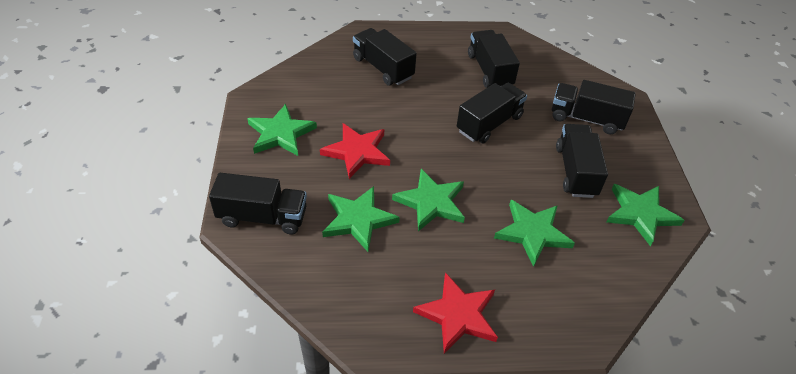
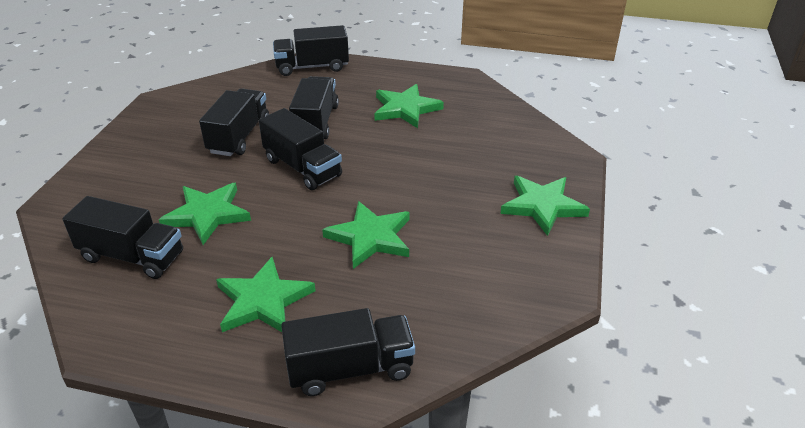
red star: [320,123,390,179] [413,272,498,354] = 2 -> none = 0

